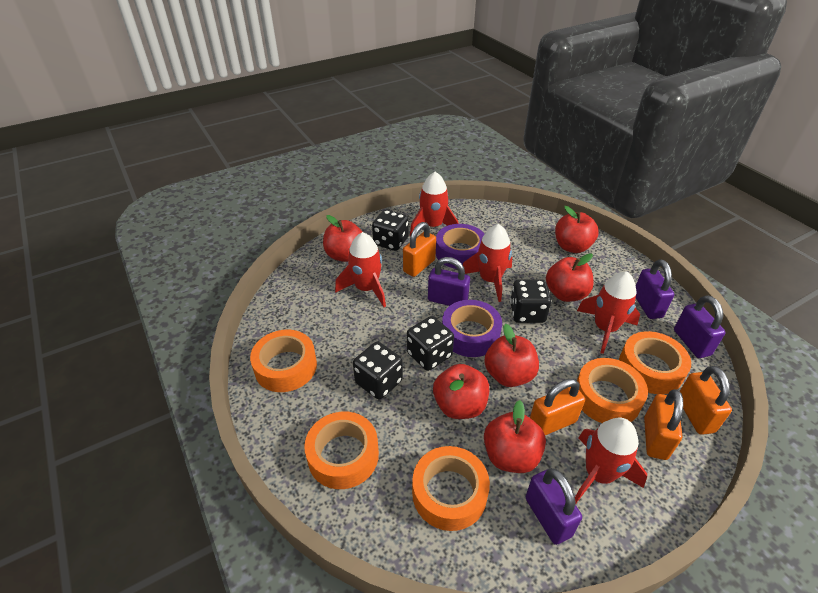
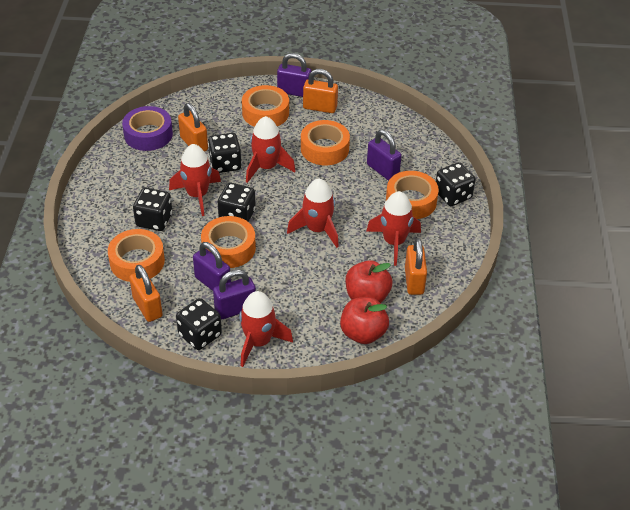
black dice: [353,342,403,400] [372,209,409,251] [407,316,454,371] [510,279,551,323] = 4 -> [133,188,172,231] [176,298,222,350] [208,133,242,173] [218,183,256,222] [436,162,476,206] = 5
purple tape: [436,224,485,269] [442,300,502,357] = 2 -> [122,106,173,151] = 1
red apple: [323,215,362,262] [433,364,489,419] [484,324,539,387] [484,400,546,473] [546,253,594,302] [555,206,599,253] = 6 -> [340,297,389,344] [346,260,393,303] = 2

